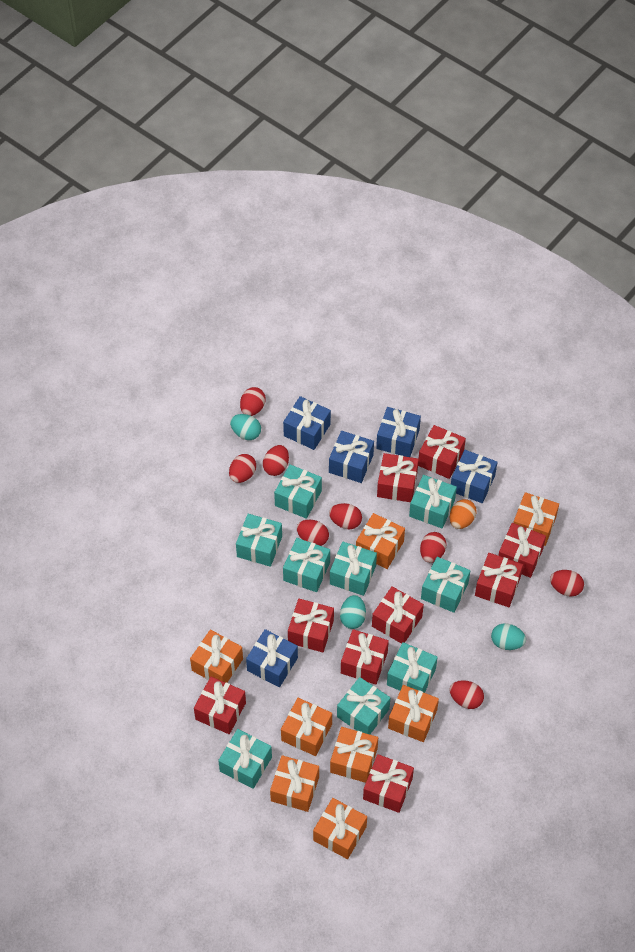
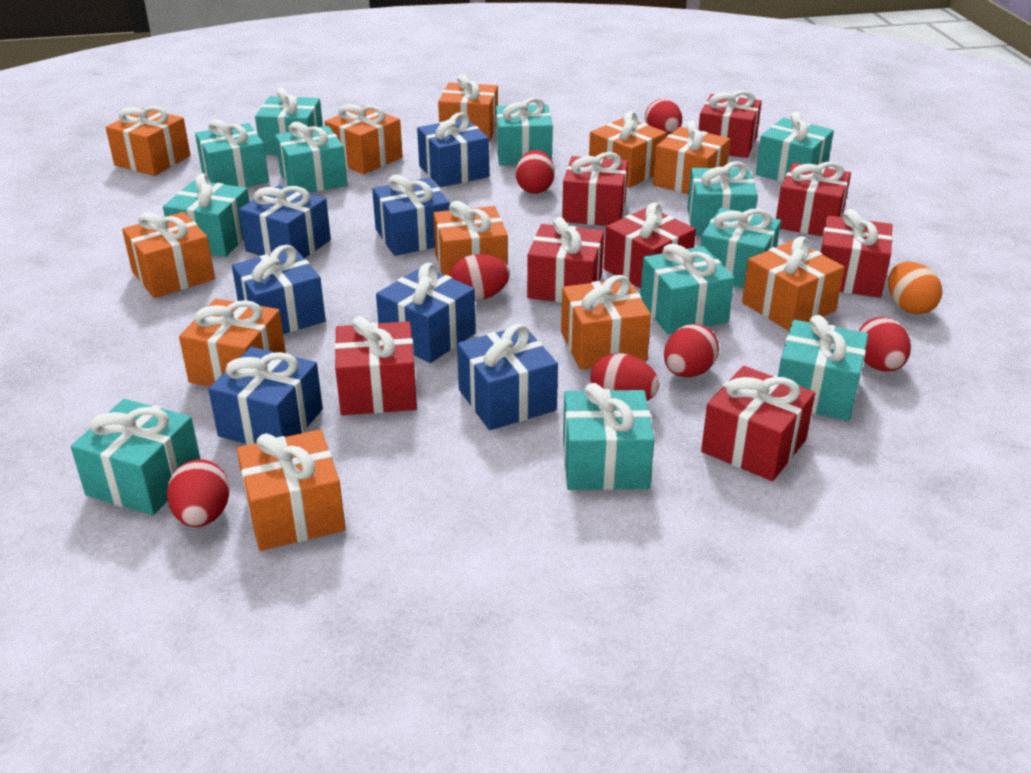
blue gift: [246,629,298,687] [283,396,331,450] [329,431,374,483] [376,407,421,457] [451,450,497,503] = 5 -> [208,347,323,445] [232,245,326,334] [239,185,331,258] [372,175,450,256] [376,263,476,363] [417,113,490,187] [457,324,558,430] = 7
orange gift: [190,629,243,683] [270,755,319,812] [281,698,332,756] [313,798,367,859] [330,727,378,783] [356,513,405,569] [388,685,439,742] [513,492,559,546] = 8 -> [106,106,191,176] [122,212,215,298] [179,299,286,387] [237,430,346,551] [324,104,403,174] [433,201,508,276] [438,74,498,142] [561,275,651,370] [589,111,667,188] [653,120,730,195] [742,236,845,331] = 11
red egg: [229,454,256,483] [240,387,266,416] [263,445,289,476] [297,520,329,546] [329,503,362,529] [420,532,446,563] [449,680,484,709] [550,570,584,597] = 8 -> [167,459,230,527] [449,254,510,301] [516,150,555,194] [590,353,659,401] [645,99,682,135] [664,324,719,377] [859,317,911,372] = 7
red gift: [194,677,246,734] [288,599,334,652] [341,629,389,684] [363,754,414,813] [372,586,424,644] [377,453,419,502] [418,425,466,479] [475,553,523,607] [498,523,546,578] = 9 -> [335,316,417,415] [527,217,604,303] [562,152,628,226] [604,203,696,288] [698,90,762,158] [701,366,815,481] [776,162,851,237] [820,209,893,298] = 8
turquoise egg: [230,414,261,440] [340,595,366,629] [491,623,526,650] = 3 -> none = 0
turquoise gift: [218,729,272,789] [236,514,282,567] [274,465,322,519] [283,538,330,592] [330,541,377,596] [337,677,390,734] [387,642,438,693] [409,475,457,528] [421,557,470,613] = 9 -> [71,399,200,515] [163,173,250,257] [195,119,269,187] [255,88,323,155] [275,122,347,193] [496,97,553,166] [563,383,654,490] [640,244,734,334] [687,161,758,236] [701,208,781,288] [756,112,834,182] [778,315,868,421] = 12

